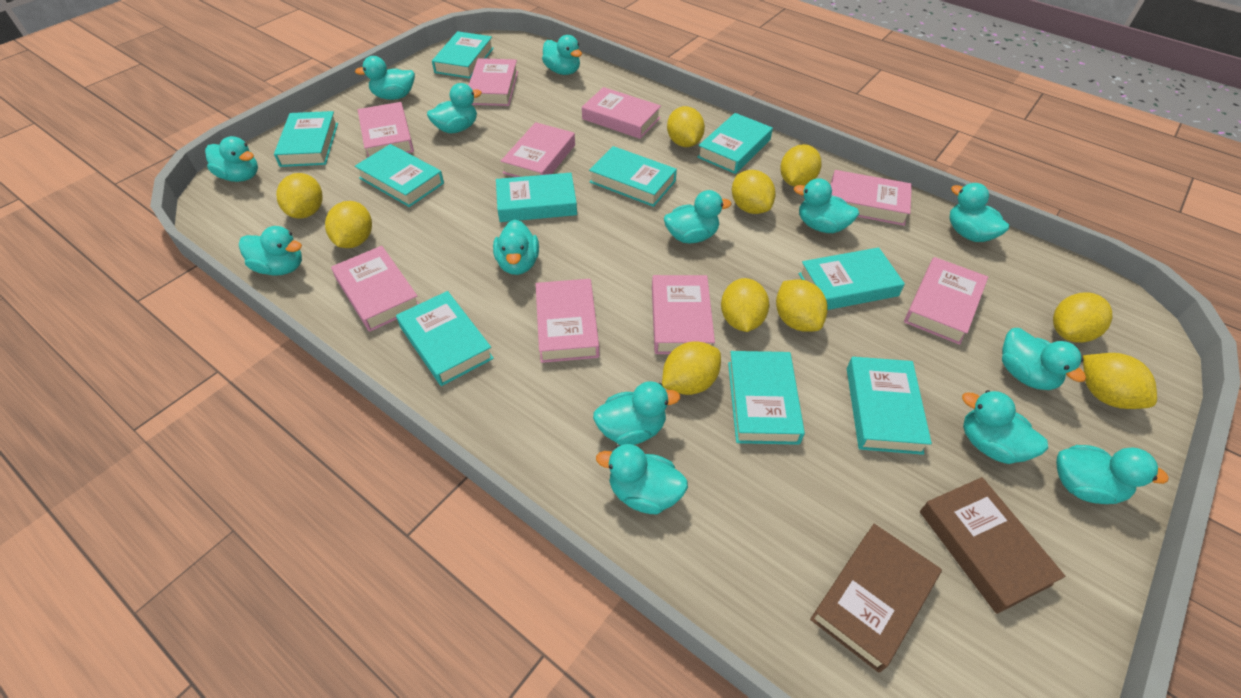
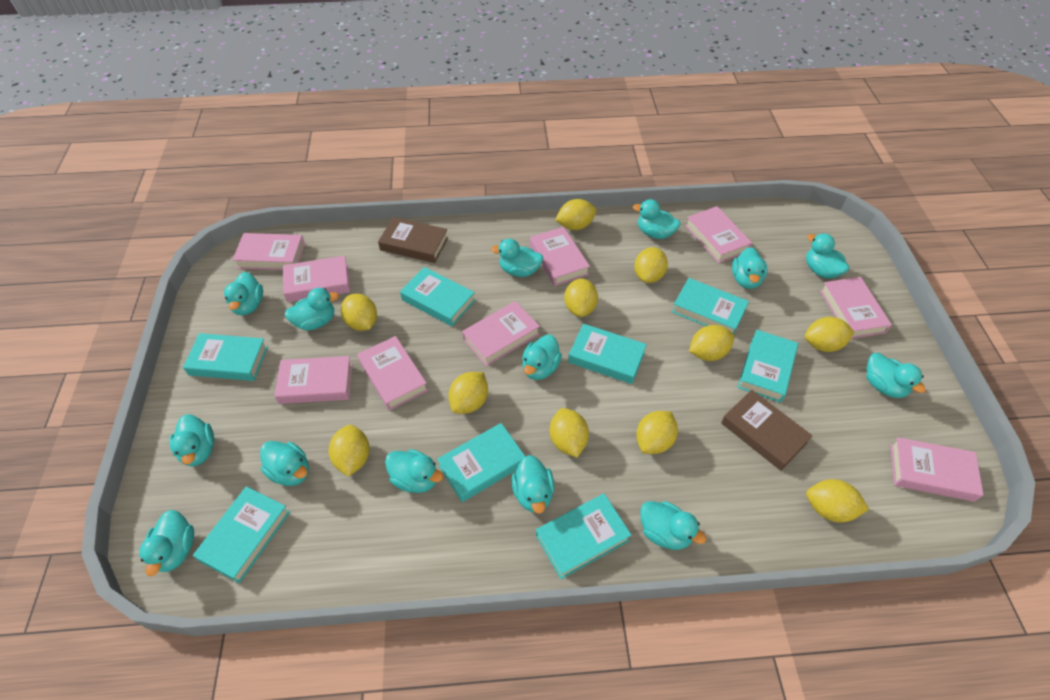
turquoise book: [274,111,338,167] [355,144,444,207] [396,291,494,386] [432,31,494,79] [496,173,577,222] [589,146,677,207] [697,113,773,174] [728,351,805,445] [798,247,905,310] [847,357,932,455] = 10 -> [183,333,268,381] [193,486,290,583] [400,267,475,326] [437,423,526,502] [536,494,632,579] [568,324,647,384] [672,278,749,334] [738,330,798,403] = 8
yellow lemon: [276,173,323,219] [325,201,372,248] [662,341,721,395] [667,106,705,147] [721,278,769,332] [732,170,776,214] [776,279,828,332] [780,144,822,187] [1053,292,1112,343] [1083,353,1157,409] = 10 -> [329,425,370,477] [341,293,377,331] [449,372,488,414] [550,408,589,458] [555,199,596,230] [564,278,598,317] [634,247,668,283] [636,411,678,454] [689,325,734,361] [805,317,854,352] [806,479,869,522] = 11

